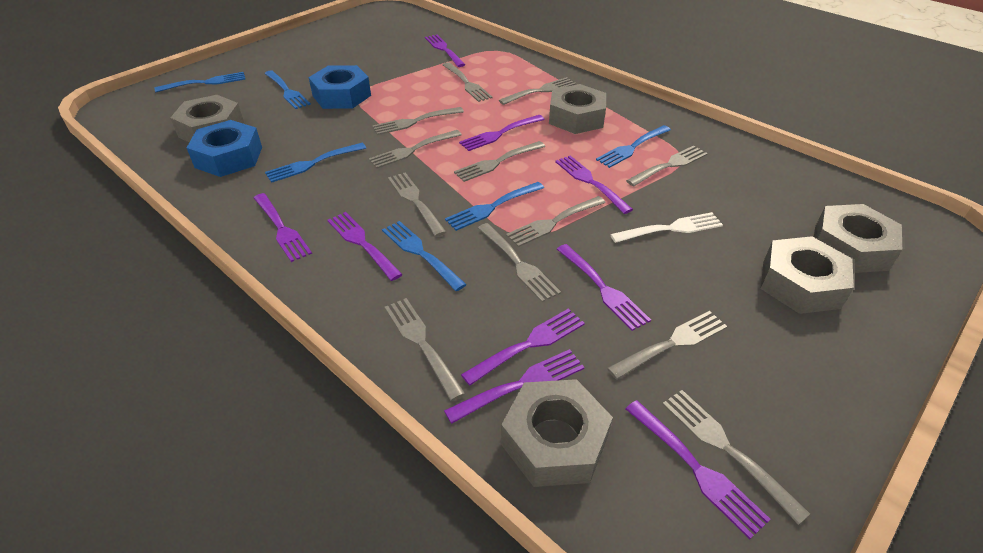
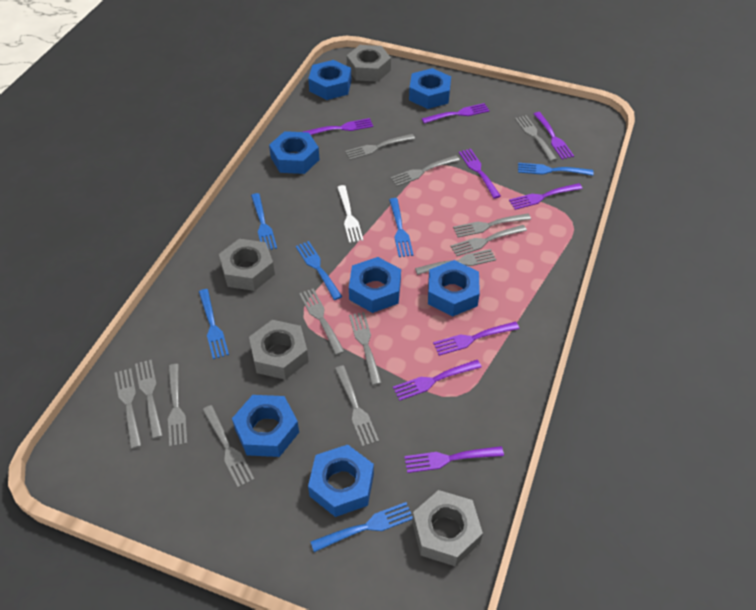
blue nut: [187,120,262,177] [308,65,371,109] = 2 -> [232,395,299,457] [269,131,320,174] [308,60,351,100] [308,445,374,517] [349,257,401,313] [409,68,451,109] [428,260,480,316] = 7
grey fork: [369,130,462,169] [372,107,464,135] [385,298,465,401] [388,172,446,237] [443,62,493,102] [454,141,545,182] [478,223,561,302] [499,77,576,105] [506,196,606,247] [607,311,727,380] [626,146,708,187] [662,390,810,525] = 12 -> [115,368,142,449] [135,360,163,439] [168,364,187,447] [203,405,255,488] [299,289,345,355] [335,365,379,447] [345,134,415,160] [349,312,382,385] [390,155,460,186] [415,249,496,275] [450,225,527,256] [453,213,531,237] [515,115,557,161] = 13
grey nut: [170,95,244,142] [501,379,613,487] [549,84,606,134] [761,236,854,314] [814,204,902,273] = 5 -> [219,239,275,291] [249,320,309,380] [347,45,391,82] [412,490,483,566] = 4
purple fork: [254,193,312,262] [327,212,403,281] [425,35,465,67] [444,349,584,424] [459,115,545,151] [461,308,585,386] [555,156,633,214] [557,244,651,331] [626,400,771,539] = 9 -> [303,118,373,135] [393,360,481,401] [404,446,504,473] [422,103,490,124] [433,322,520,356] [459,149,501,199] [509,183,583,210] [534,112,574,160] = 8

